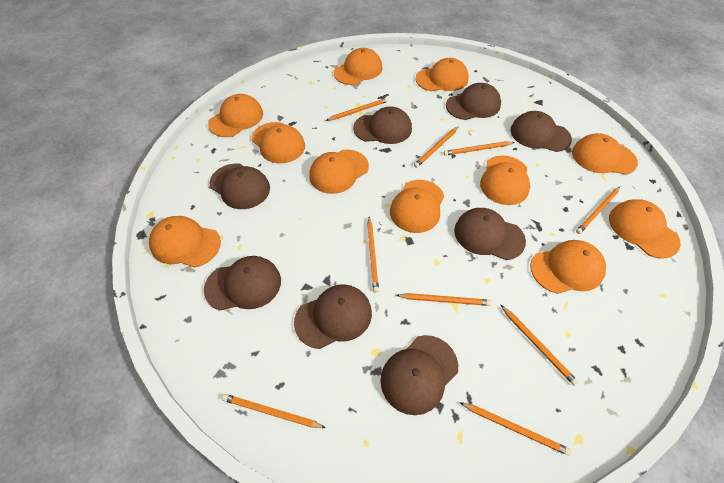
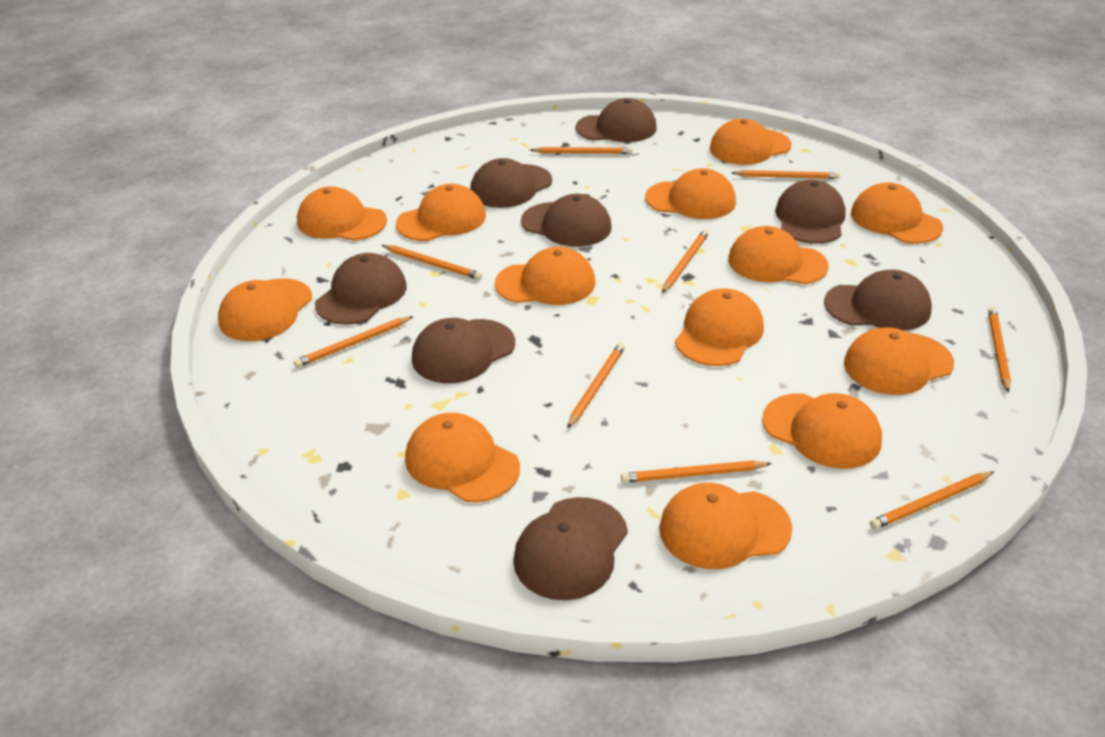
orange cap: [149,216,221,268] [208,94,263,137] [251,122,305,163] [309,150,369,194] [334,48,383,85] [390,180,444,233] [416,58,469,91] [480,155,530,205] [530,240,606,294] [572,133,638,175] [609,199,681,259] = 11 -> [218,278,312,341] [297,186,387,241] [396,184,486,241] [405,413,520,502] [495,247,595,305] [645,168,736,219] [659,483,792,569] [675,288,764,366] [710,119,792,165] [728,226,829,284] [762,393,882,469] [844,327,954,395] [851,182,943,244] = 13

